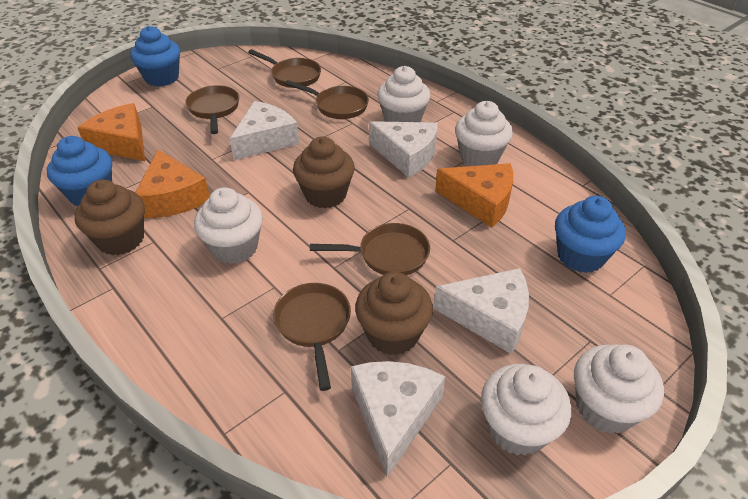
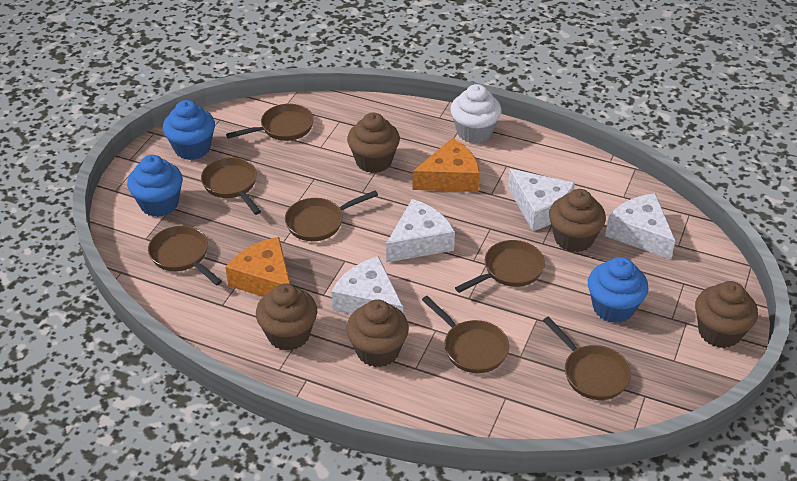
brown cupcake: [75,179,145,255] [293,137,355,208] [355,272,433,355] = 3 -> [256,283,317,351] [346,299,409,367] [347,113,400,173] [549,189,606,252] [695,281,758,348] = 5
brown pan: [185,85,239,134] [248,49,321,88] [273,283,351,391] [285,80,369,119] [310,223,430,275] = 5 -> [148,226,222,286] [201,157,261,215] [226,104,314,141] [285,191,378,241] [422,296,509,373] [455,240,545,293] [543,316,631,400] = 7
orange cheese: [78,103,145,161] [136,150,210,218] [435,163,513,228] = 3 -> [225,237,290,297] [413,138,480,192] = 2
white cupcake: [194,187,263,264] [377,66,431,122] [455,101,513,166] [481,364,571,456] [574,344,664,434] = 5 -> [450,84,502,143] = 1

